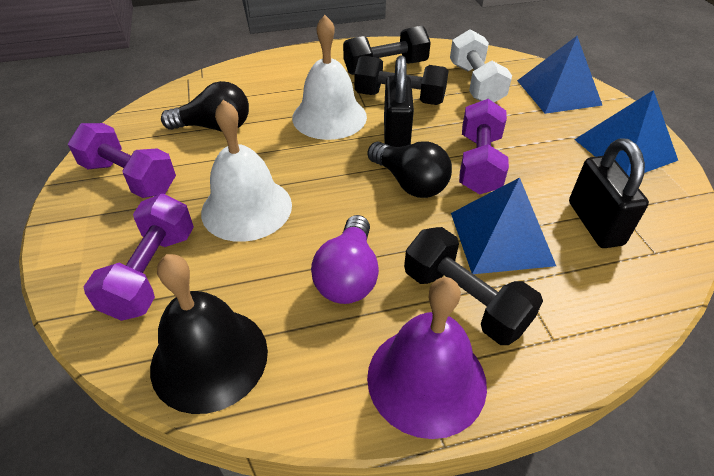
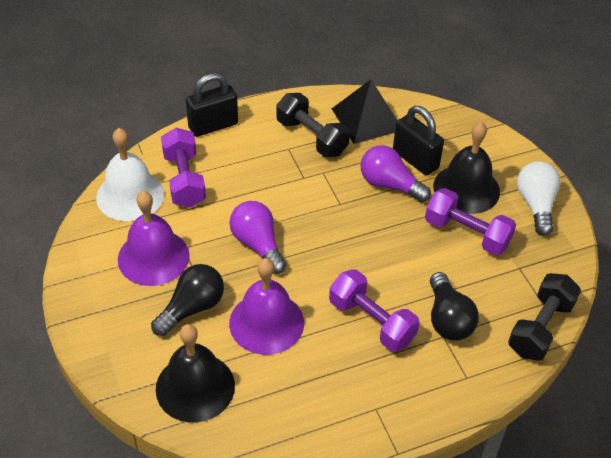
black bell: [150,254,268,414] = 1 -> [156,324,235,422] [433,122,500,214] = 2
black dumbbell: [343,26,431,75] [355,56,449,105] [404,227,543,345] = 3 -> [276,93,350,157] [508,273,581,361] = 2
black pyramid: none = 0 -> [332,80,398,144] = 1
blue pyramid: [451,178,556,274] [517,36,603,114] [574,90,678,176] = 3 -> none = 0
purple bell: [367,277,487,439] = 1 -> [118,191,190,286] [229,258,304,355] = 2
purple light bulb: [311,215,379,304] = 1 -> [229,201,286,274] [361,145,431,203] = 2
white bell: [201,100,292,242] [292,15,367,140] = 2 -> [96,128,165,221] = 1
white dumbbell: [450,29,512,102] = 1 -> none = 0
white light bulb: none = 0 -> [517,161,560,236] = 1

